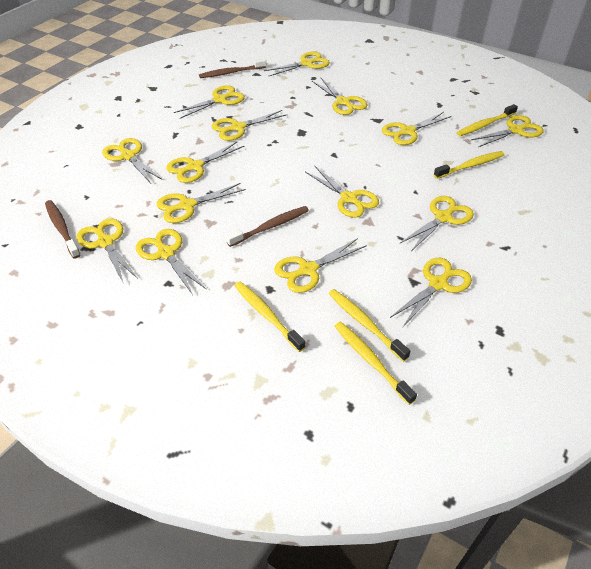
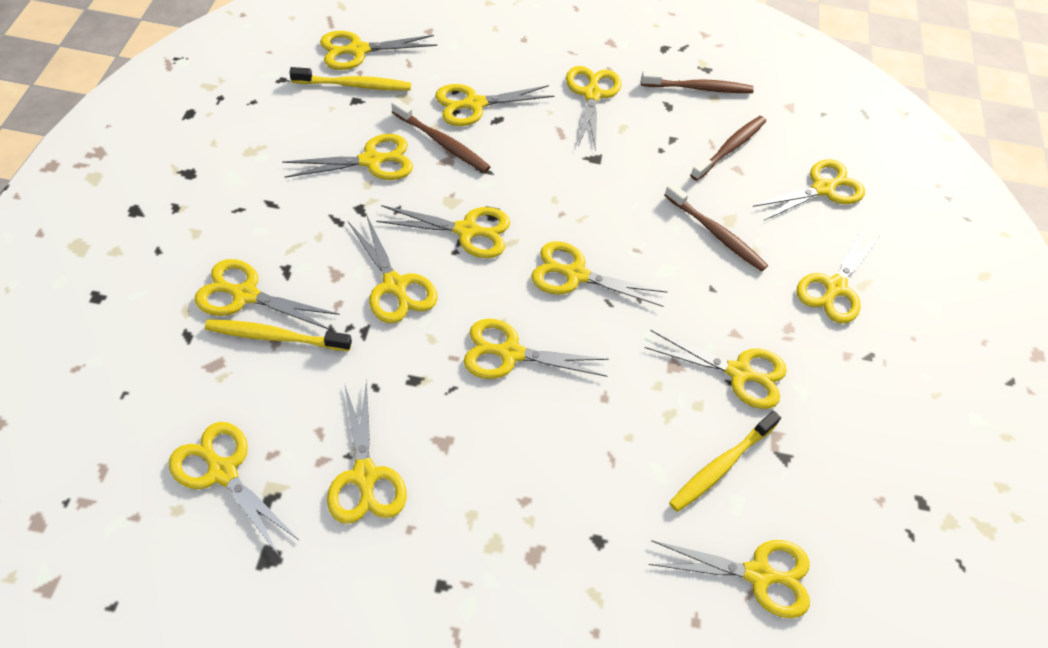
brown toothbrush: [45,200,80,259] [199,59,266,78] [226,206,309,247] = 3 -> [392,99,491,173] [641,71,754,93] [664,183,768,272] [690,116,766,181] = 4
yellow toothbrush: [234,281,305,352] [329,289,411,362] [335,322,417,405] [434,151,504,179] [457,104,518,136] = 5 -> [205,319,352,351] [289,67,411,90] [669,411,781,512] = 3

